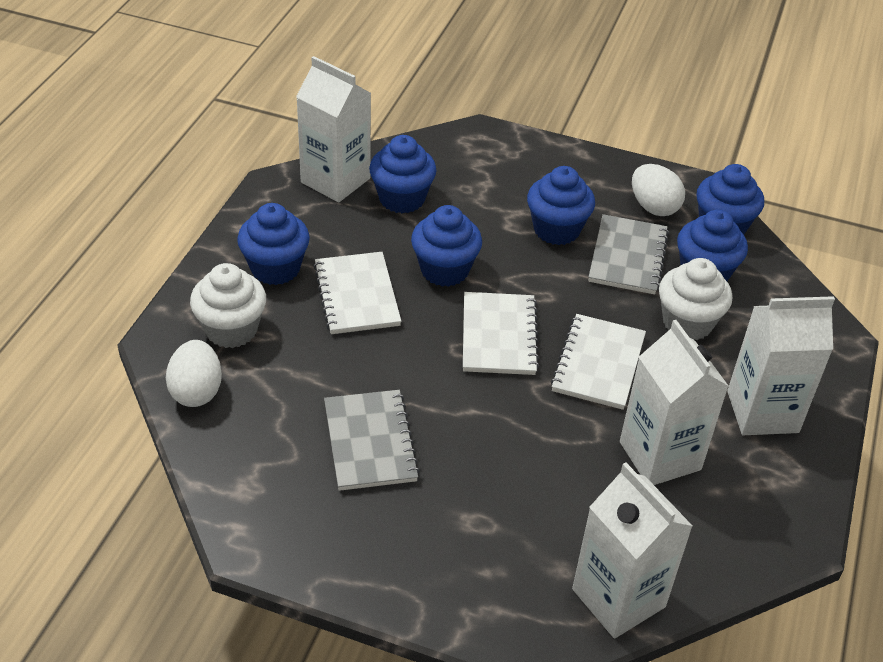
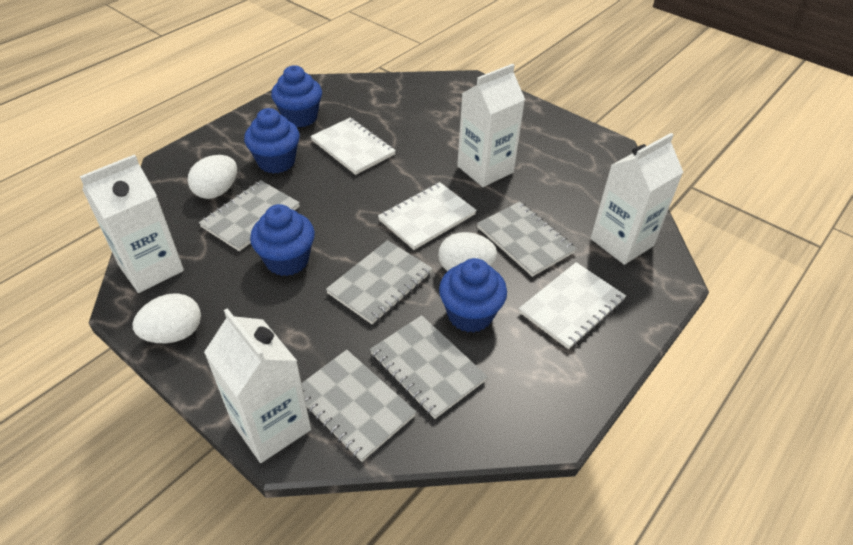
blue cupcake: [237,203,310,285] [369,135,437,213] [411,205,482,287] [527,166,595,245] [677,210,748,281] [696,164,764,235] = 6 -> [244,108,300,174] [250,204,315,276] [271,65,322,127] [439,258,507,333] = 4
grey notebook: [324,390,420,491] [588,214,669,294] = 2 -> [199,180,300,251] [302,350,416,462] [326,240,433,324] [370,315,488,419] [477,202,577,277] = 5
white cupcake: [190,263,266,348] [659,258,732,340] = 2 -> none = 0
white egg: [166,340,222,407] [632,164,685,216] = 2 -> [132,293,201,343] [188,155,237,199] [438,232,497,271] = 3

